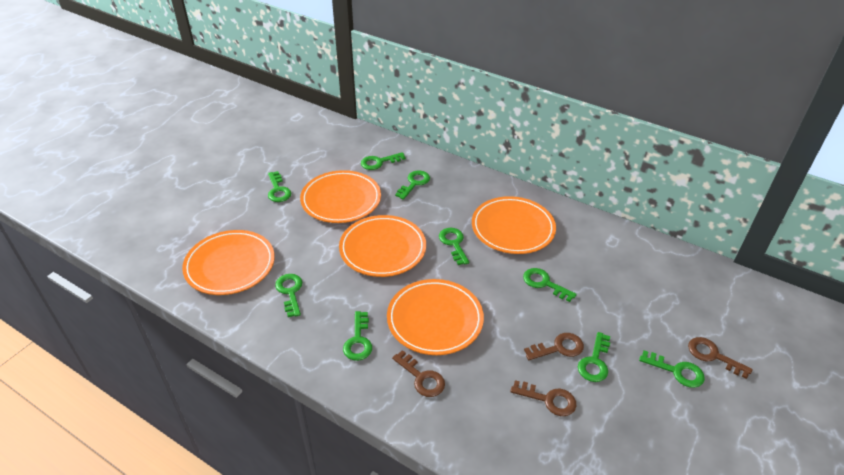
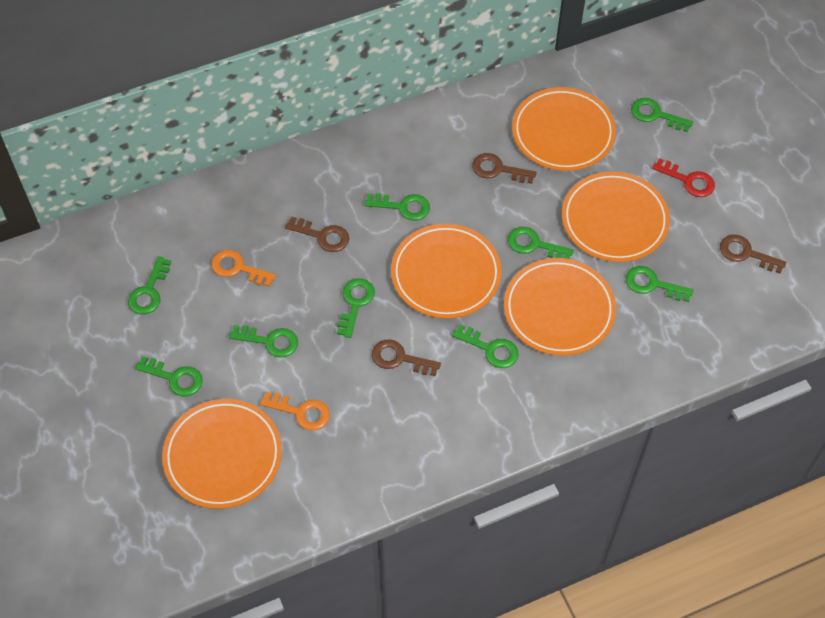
orange key: none = 0 -> [211,250,276,287] [260,391,330,431] = 2
red key: none = 0 -> [652,158,715,197] = 1

